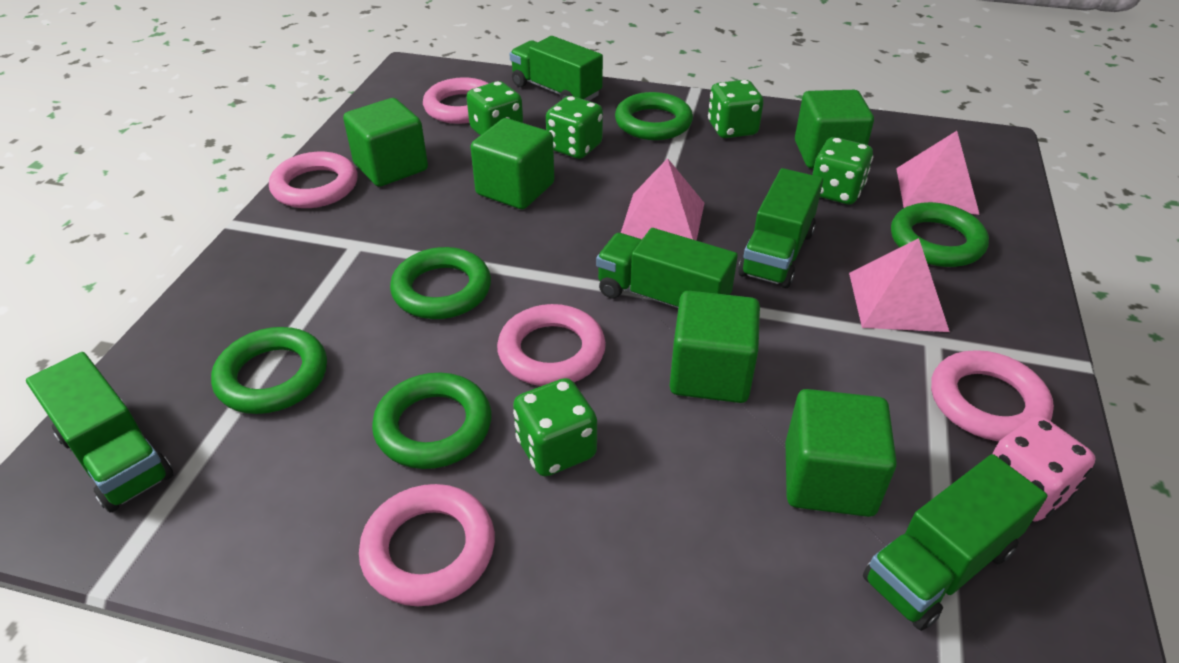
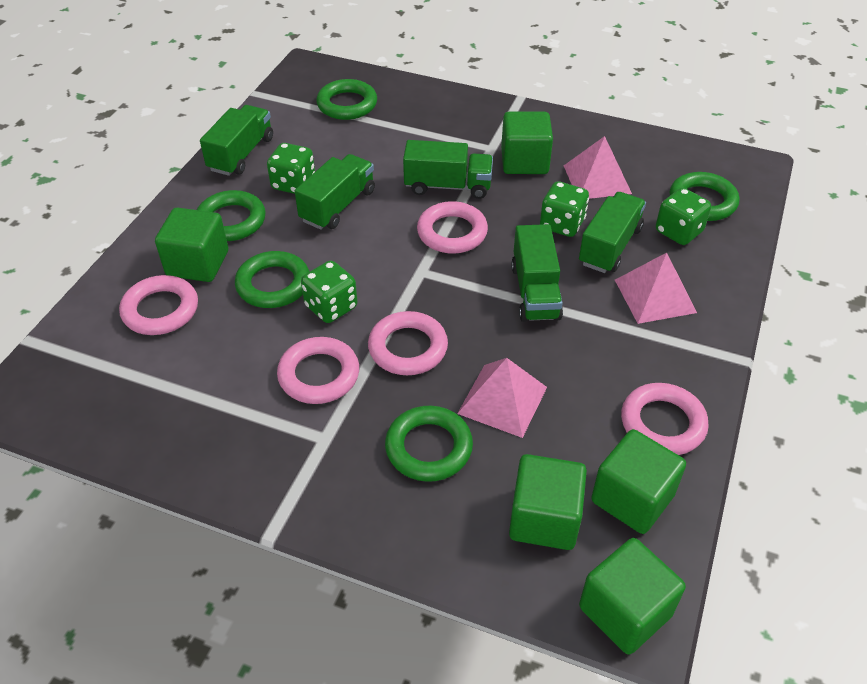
green dice: [466,81,523,135] [513,378,597,476] [546,96,603,159] [708,80,764,138] [812,137,873,204] = 5 -> [267,143,315,194] [301,261,357,323] [540,181,589,237] [656,188,711,245] = 4
pink dice: [992,416,1096,521] = 1 -> none = 0

